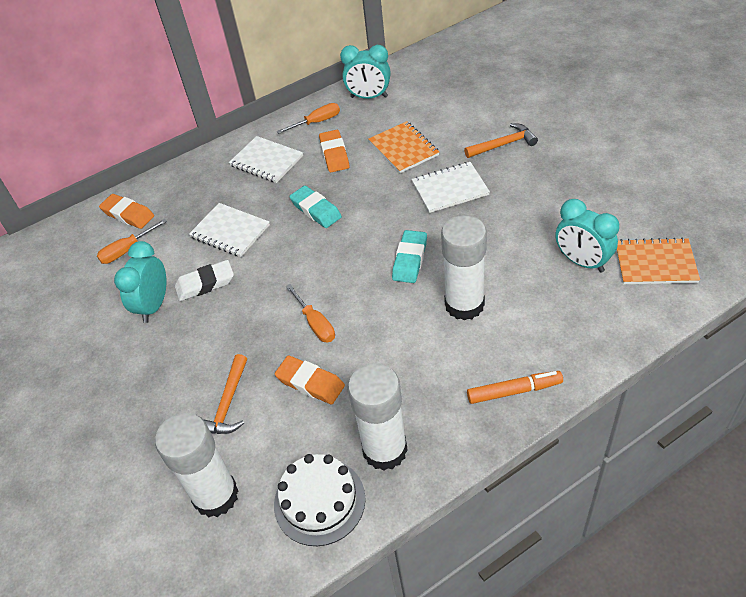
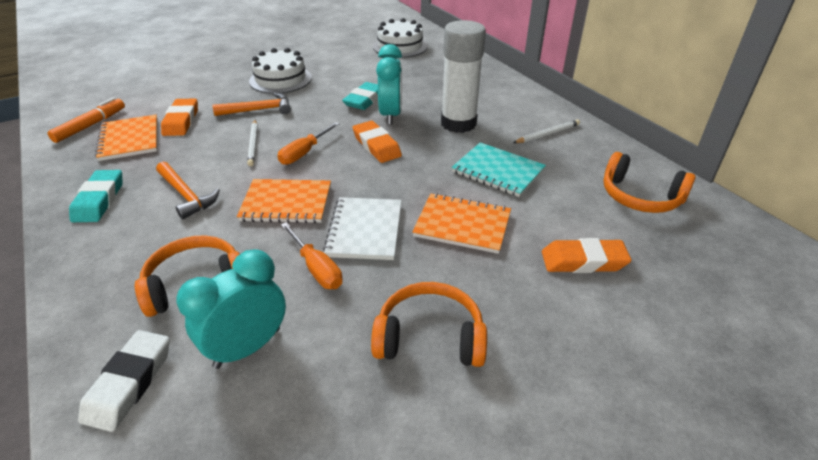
orange headphones: none = 0 -> [135,235,240,317] [371,282,487,367] [603,152,696,213] = 3
orange notebook: [369,121,439,173] [616,237,700,284] = 2 -> [95,115,157,161] [237,179,331,223] [412,193,511,254] = 3
orange screwdriver: [97,219,167,264] [277,103,340,134] [286,284,335,342] = 3 -> [277,122,340,165] [281,222,343,289] = 2
turquoise clock: [114,241,166,323] [340,45,391,99] [555,199,619,273] = 3 -> [176,249,286,369] [376,44,402,125] = 2
turquoise notebook: none = 0 -> [451,142,546,197] = 1
white cake: [274,454,366,546] = 1 -> [249,48,312,94] [373,18,428,58] = 2
white glue stick: [155,413,239,518] [348,363,408,471] [441,215,487,321] = 3 -> [441,20,486,133] = 1
white notebook: [189,203,270,257] [229,136,303,183] [412,162,490,213] = 3 -> [323,197,402,260] = 1
white pencil: none = 0 -> [247,120,258,166] [513,119,580,143] = 2

